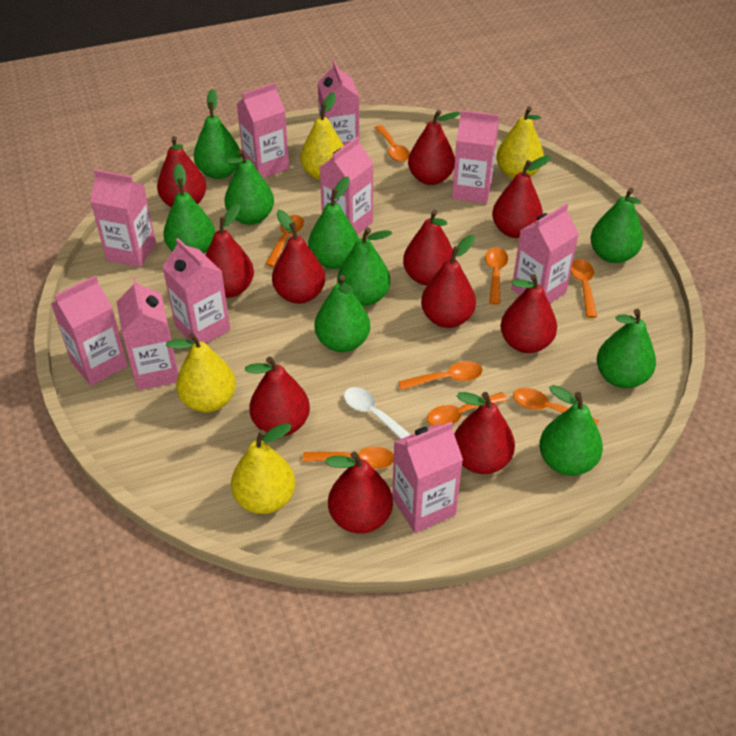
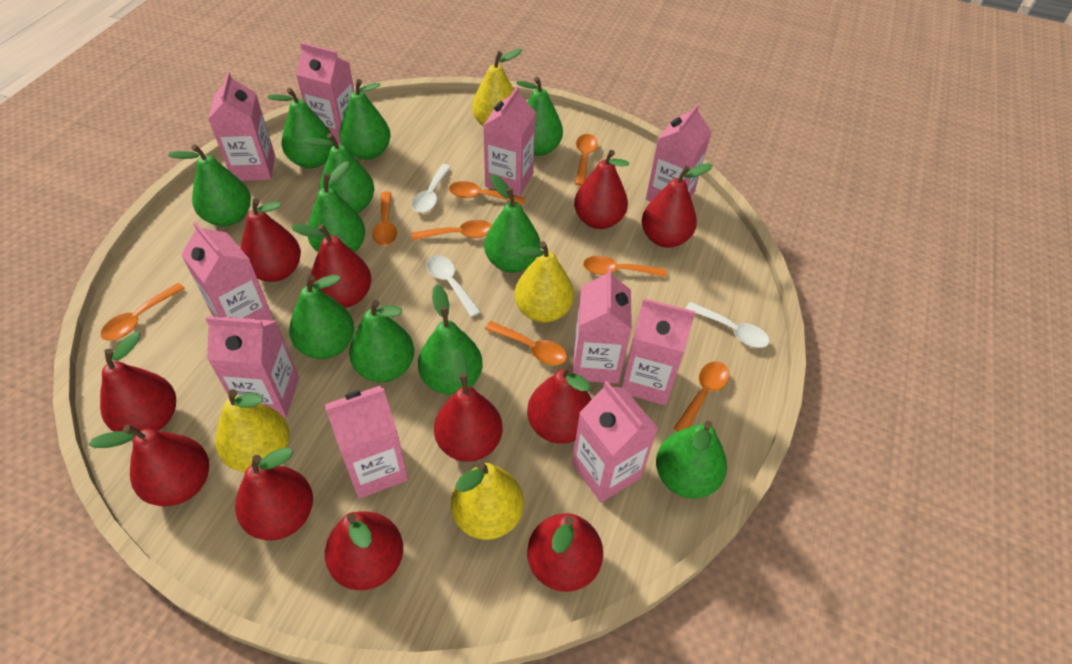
green pear: [163,164,215,254] [194,89,241,179] [225,150,274,225] [308,177,359,269] [314,275,370,352] [337,228,392,306] [539,385,603,476] [591,188,643,263] [597,309,656,388] = 9 -> [168,144,251,226] [267,88,334,168] [289,275,354,359] [304,133,374,213] [308,162,365,252] [339,79,391,160] [349,300,414,382] [418,285,483,394] [484,174,541,273] [516,77,563,156] [656,421,727,498] = 11
white spoon: [344,387,411,439] = 1 -> [412,164,451,213] [427,255,481,317] [686,302,770,348] = 3

